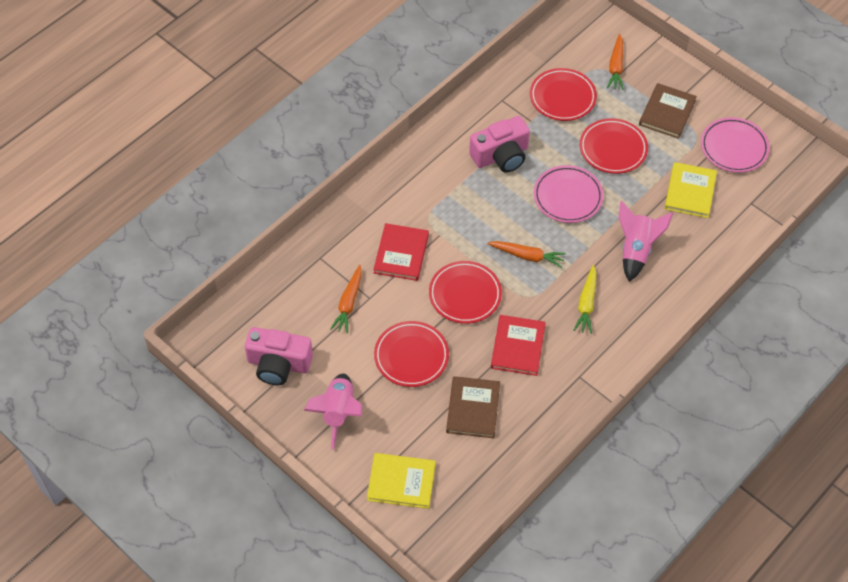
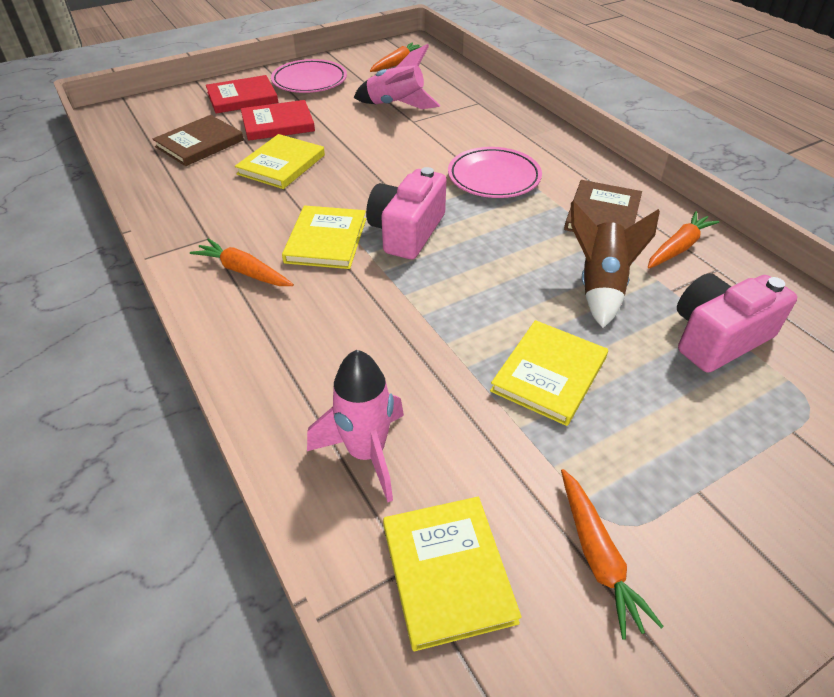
brown rocket: none = 0 -> [571,201,660,328] = 1
orange carrot: [330,265,362,333] [487,241,566,268] [607,34,624,90] = 3 -> [190,238,294,286] [370,43,422,72] [561,469,664,640] [648,211,719,268] = 4
red plate: [374,321,449,387] [429,261,502,324] [530,68,597,121] [580,118,648,174] = 4 -> none = 0
yellow book: [367,453,436,509] [665,162,717,218] = 2 -> [235,134,325,189] [282,205,366,269] [383,497,522,651] [490,320,608,426] = 4
yellow carrot: [574,265,596,334] = 1 -> none = 0

